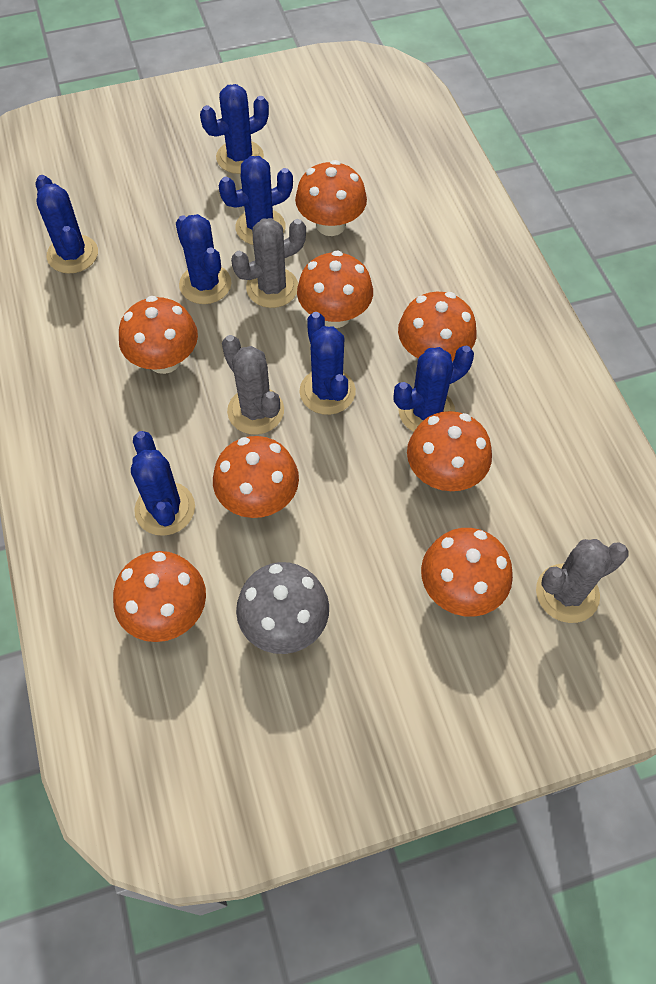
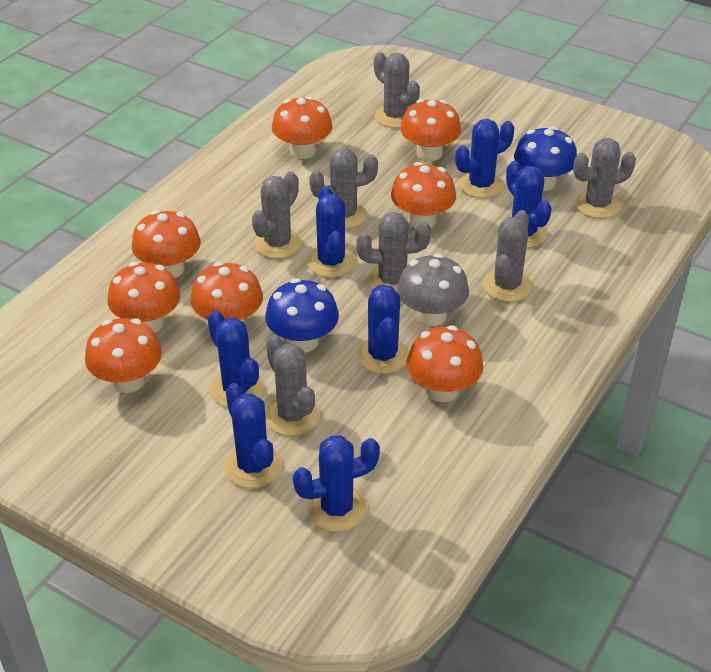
blue mushroom: none = 0 -> [265,278,339,352] [514,126,577,191] = 2
grey cactus: [222,335,284,435] [231,218,306,308] [536,539,629,623] = 3 -> [252,171,302,259] [265,335,321,436] [309,148,378,229] [356,212,431,292] [374,52,420,128] [482,210,532,302] [573,138,636,219] = 7

